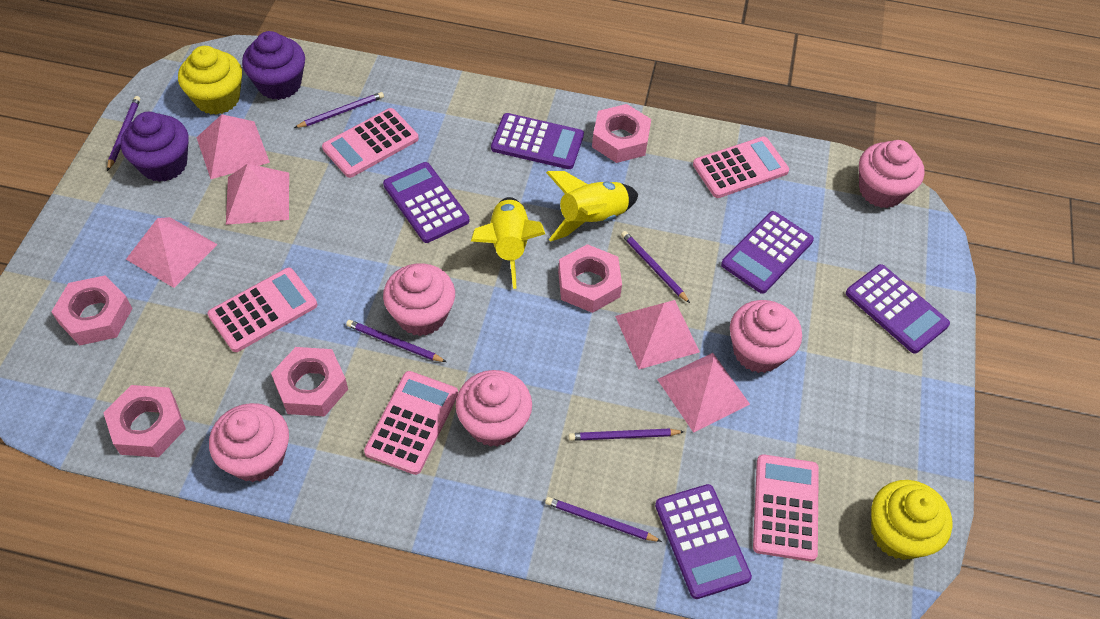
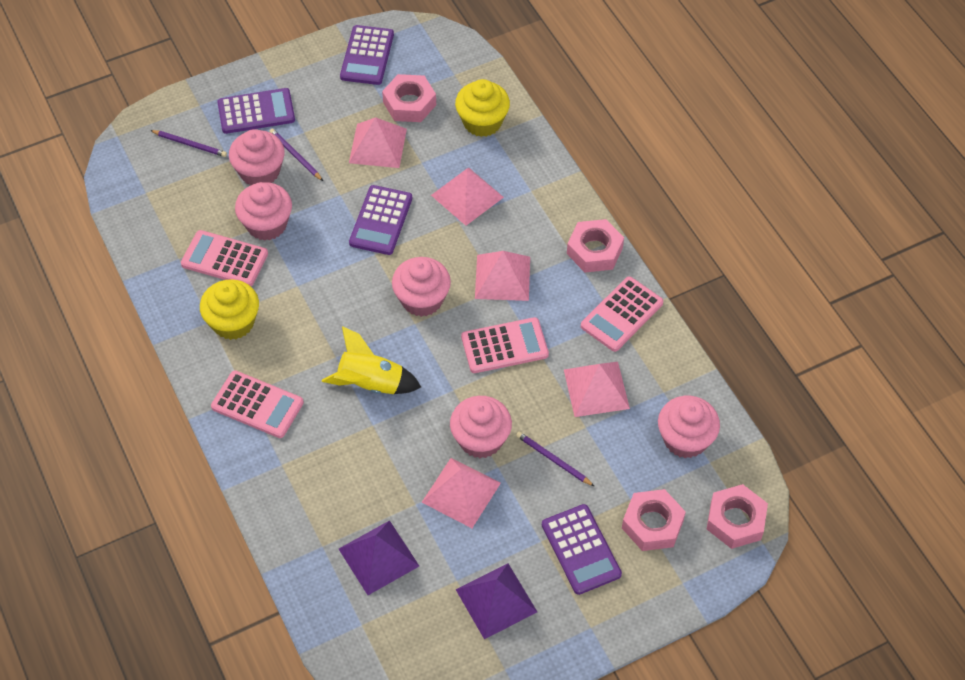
pink calculator: [208,268,317,352] [322,108,419,178] [364,371,458,475] [693,136,789,198] [753,454,819,562] = 5 -> [181,230,268,286] [211,370,304,438] [461,317,549,373] [581,276,663,352] = 4
pink nut: [51,276,133,346] [103,385,186,457] [271,347,348,417] [558,244,622,313] [592,104,651,163] = 5 -> [382,74,436,122] [567,219,624,272] [622,489,686,551] [707,484,768,549] = 4
purple calculator: [383,162,469,243] [491,113,584,169] [655,484,752,599] [721,211,814,294] [846,264,950,354] = 5 -> [217,88,295,134] [340,25,394,85] [349,185,412,255] [542,504,622,595] = 4
purple cupcake: [121,112,189,182] [242,31,305,100] = 2 -> none = 0
purple pencil: [107,96,140,171] [294,92,384,128] [346,320,446,362] [545,497,662,542] [569,429,684,441] [621,231,690,303] = 6 -> [150,130,227,157] [270,129,323,181] [516,432,594,486] = 3
purple pyramid: none = 0 -> [339,520,419,595] [456,563,537,639] = 2
yellow rocket: [471,197,545,289] [546,171,638,241] = 2 -> [322,326,421,394] = 1

